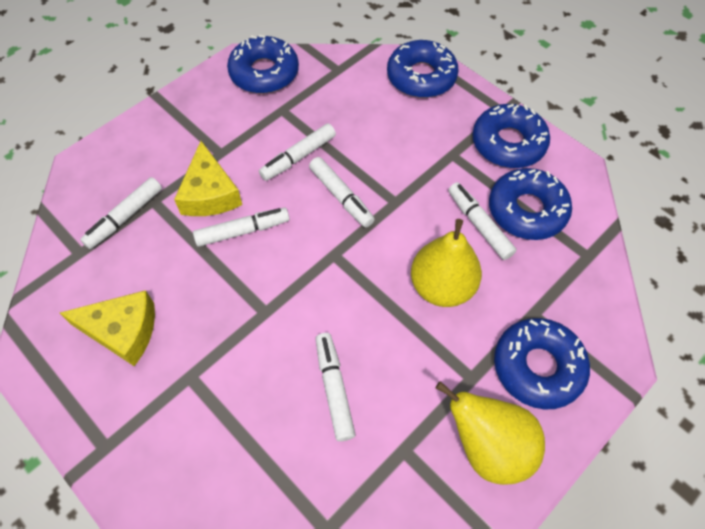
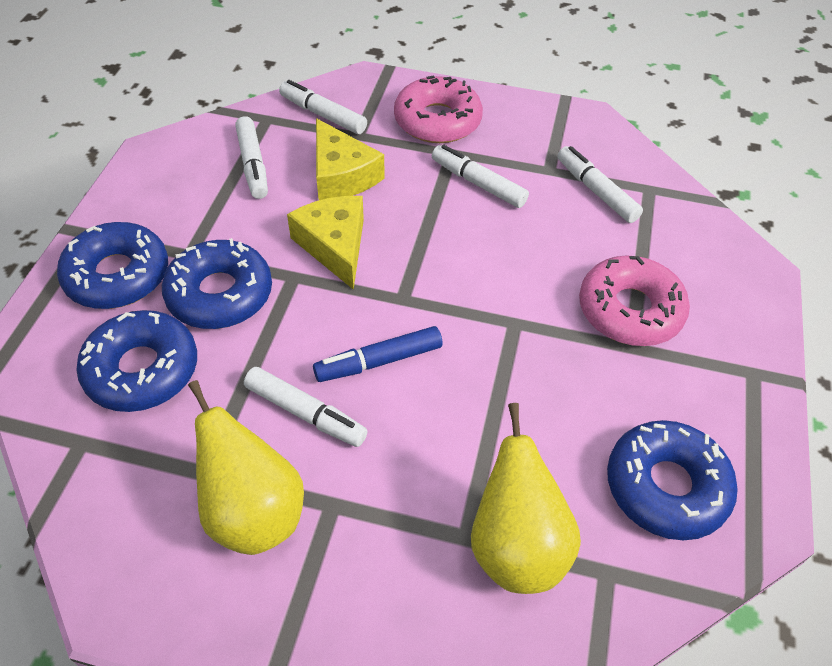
blue donut: [227,35,299,94] [387,40,459,98] [472,104,550,168] [489,168,572,240] [494,318,590,410] = 5 -> [57,222,168,309] [76,310,197,412] [162,238,272,329] [607,420,738,540] = 4
blue marker: none = 0 -> [313,326,442,382] = 1
pink donut: none = 0 -> [394,76,483,143] [579,256,690,346] = 2
white marker: [80,177,162,249] [193,207,290,247] [259,123,336,181] [309,157,375,228] [316,333,356,441] [448,182,516,260] = 6 -> [235,116,268,199] [244,367,367,447] [279,80,367,134] [432,144,529,208] [557,146,643,223] = 5

